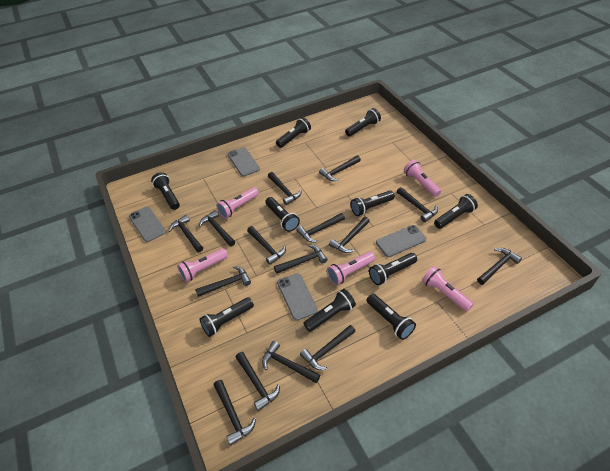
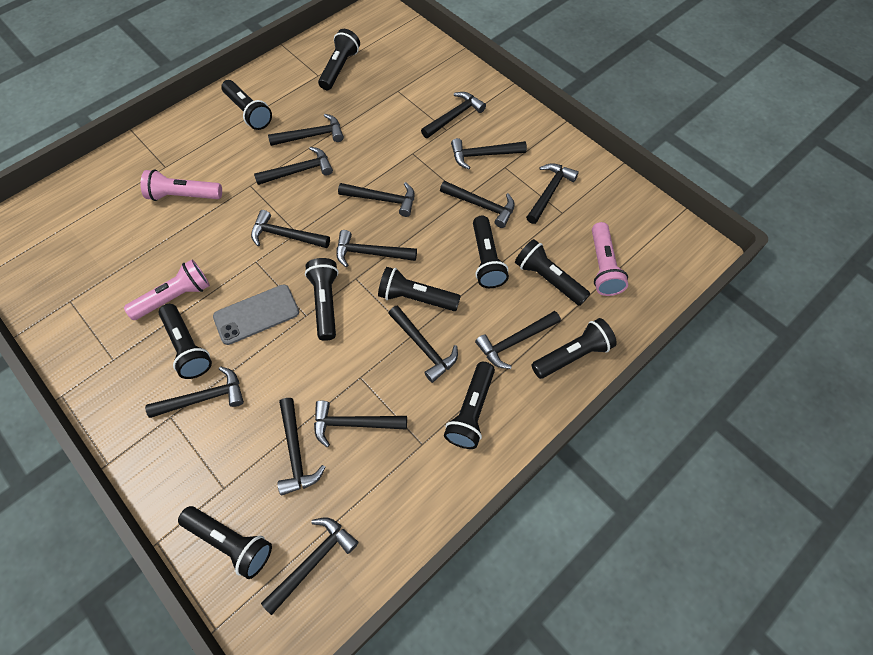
grey phone: [129,207,166,242] [228,147,260,177] [277,273,318,320] [376,225,426,257] = 4 -> [213,284,299,345] = 1
pink flashlight: [177,248,228,282] [216,187,259,219] [327,252,375,285] [404,160,441,197] [422,266,474,312] = 5 -> [124,260,210,320] [140,170,222,201] [592,222,628,296] = 3

